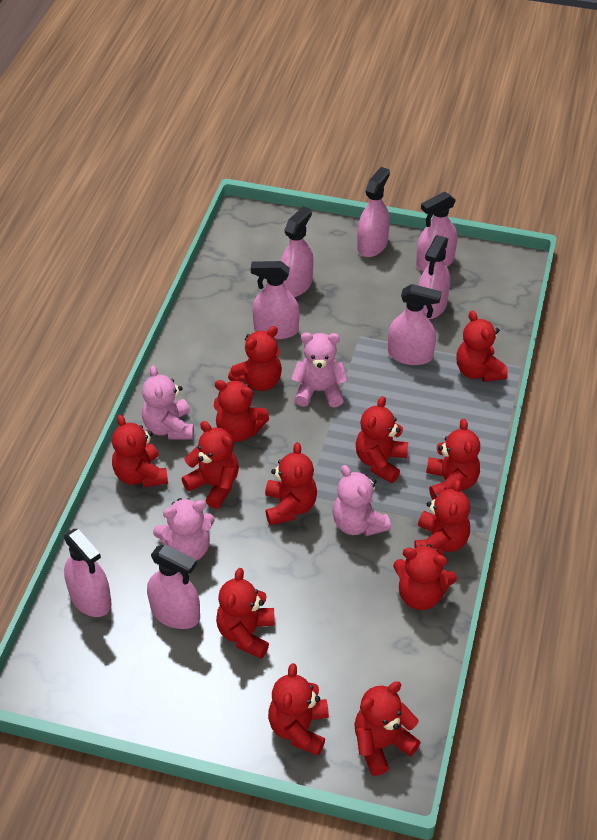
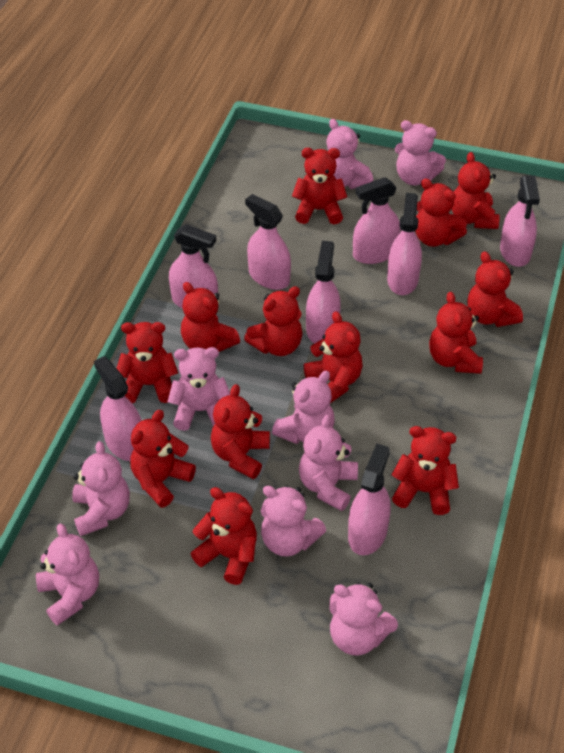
pink teddy bear: [142,366,194,440] [153,498,215,561] [291,333,348,407] [333,465,391,536] = 4 -> [36,523,99,626] [72,441,130,536] [168,347,230,431] [261,486,326,557] [272,370,335,444] [299,415,358,511] [326,119,373,189] [329,582,398,656] [395,120,446,185] = 9

